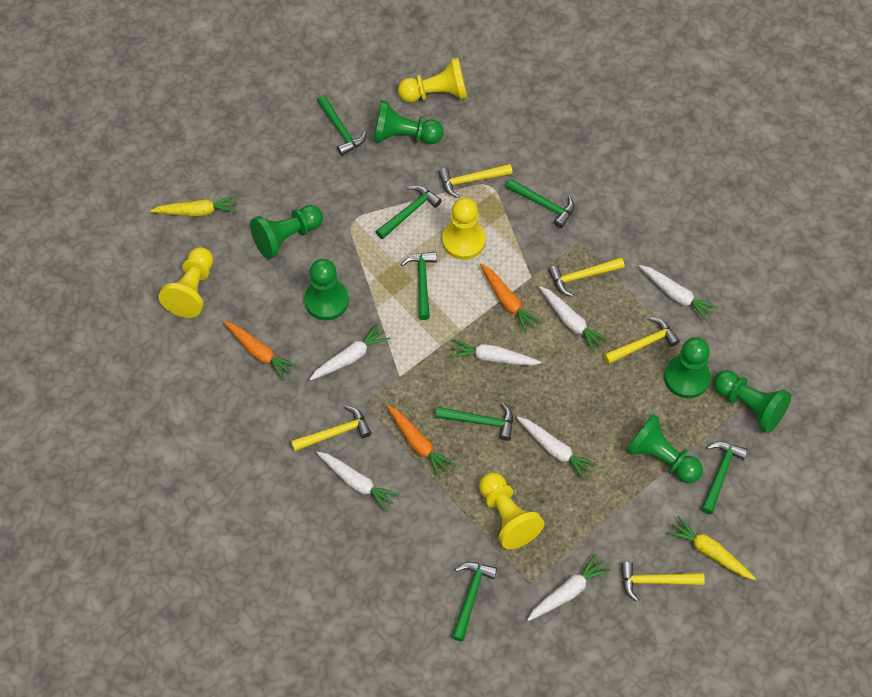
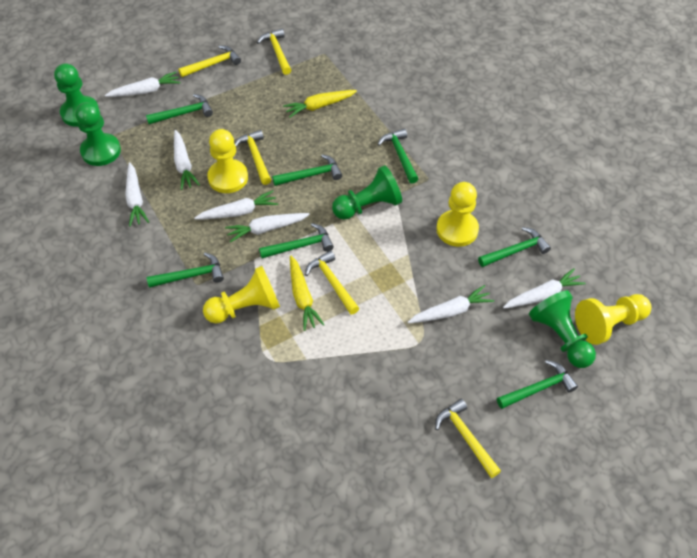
green pawn: [250,205,323,259] [304,259,349,320] [373,100,443,144] [625,414,703,483] [664,337,710,398] [713,370,791,433] = 6 -> [54,63,99,127] [75,102,121,166] [332,165,402,220] [529,290,596,368] = 4
orange carrot: [223,321,298,381] [387,405,456,478] [480,264,542,334] = 3 -> none = 0

